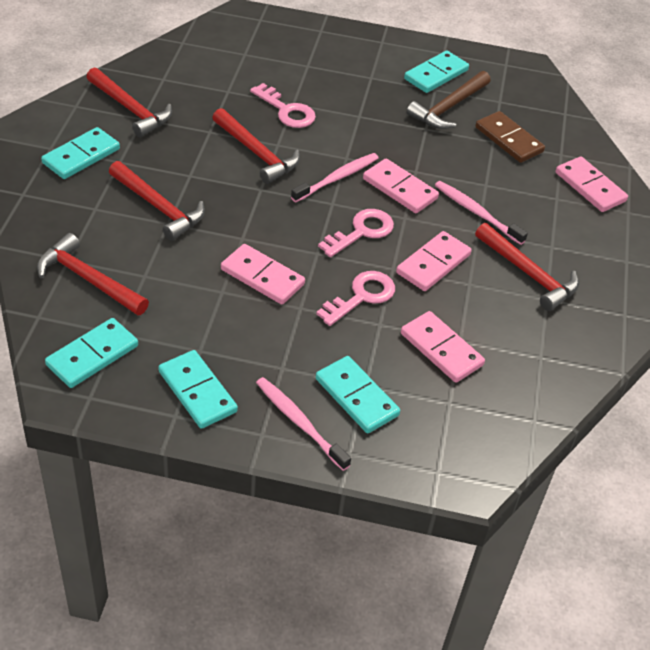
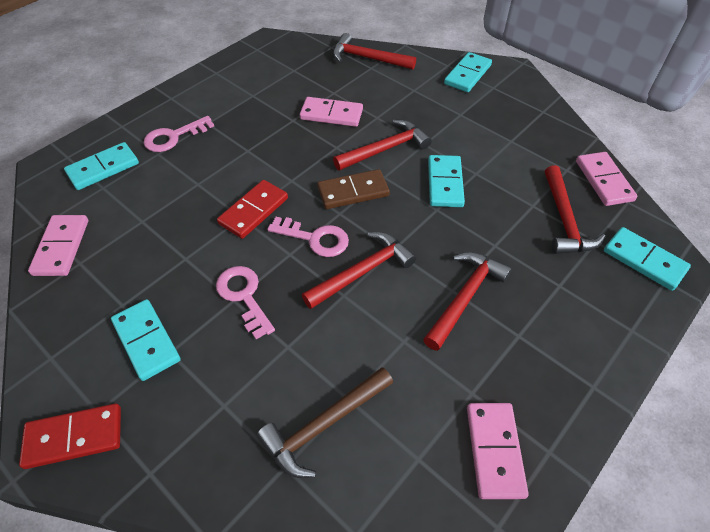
pink domino: [221,244,305,305] [363,159,439,213] [396,231,472,291] [401,311,485,383] [556,156,628,212] = 5 -> [28,215,88,276] [300,97,363,127] [467,403,529,499] [576,152,638,206] = 4
pink toothbrush: [256,377,351,471] [291,153,379,202] [435,181,528,245] = 3 -> none = 0
red domino: none = 0 -> [19,403,121,469] [217,180,288,239] = 2

